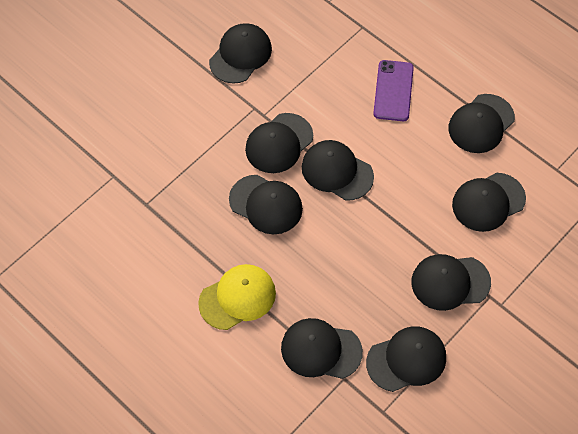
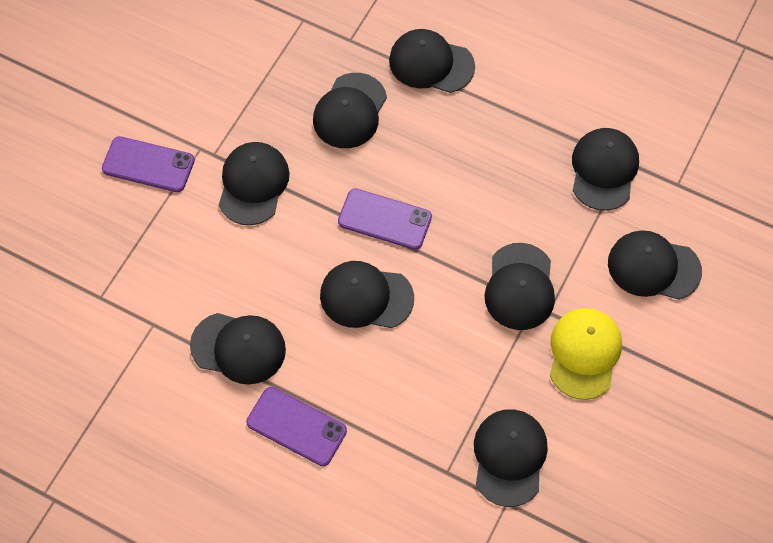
purple phone: [373,60,414,121] = 1 -> [102,136,195,192] [246,387,347,466] [338,188,432,250] = 3

